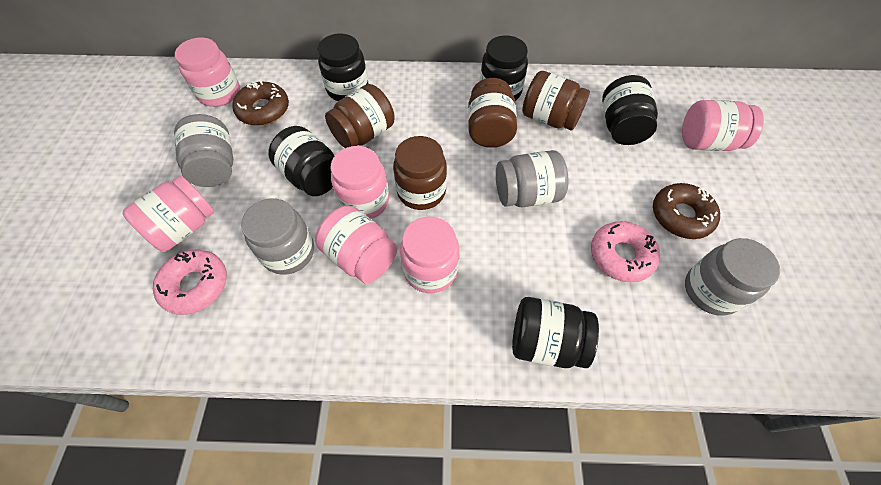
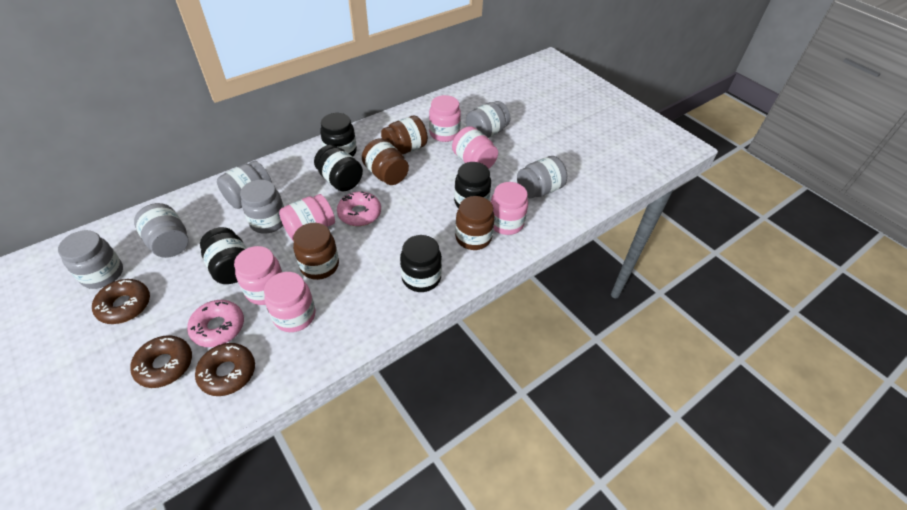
brown donut: [232,81,289,126] [653,183,720,239] = 2 -> [92,279,150,324] [130,335,192,388] [195,343,255,396] = 3
grey jar: [174,114,233,187] [241,198,314,275] [496,150,568,207] [685,238,780,316] = 4 -> [58,230,123,289] [134,203,189,258] [217,161,272,209] [240,180,284,234] [466,101,510,138] [517,156,567,198] = 6

